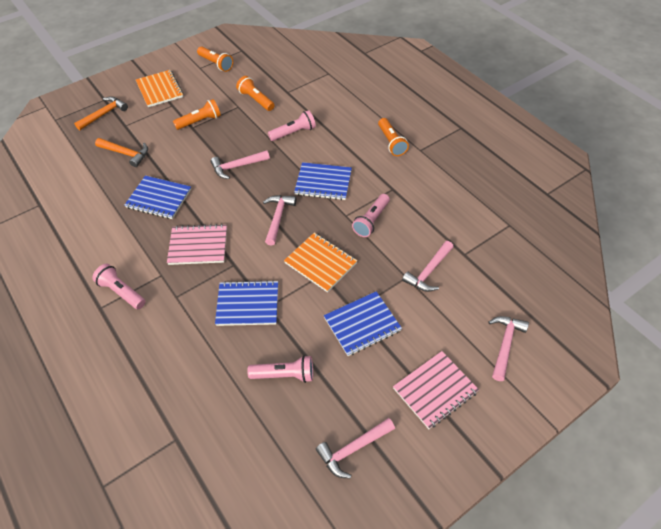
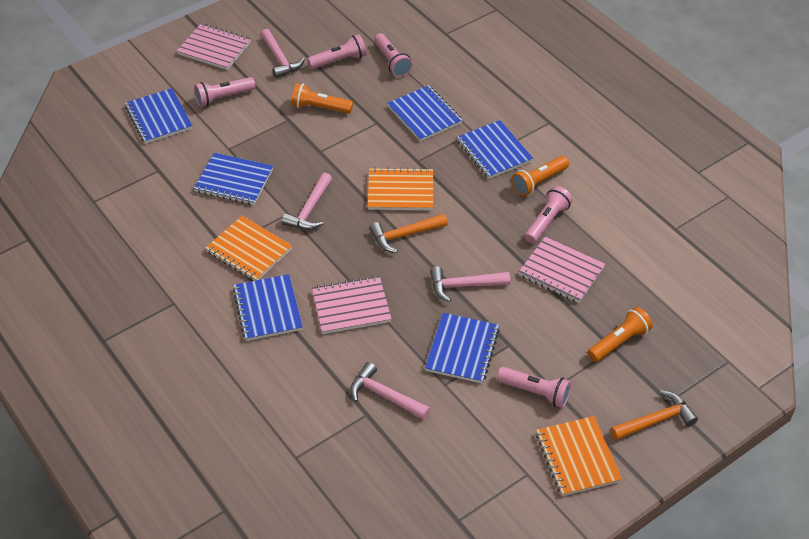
blue notebook: [125,175,191,219] [215,280,278,326] [294,162,352,200] [324,291,402,356] = 4 -> [125,88,193,144] [194,153,273,205] [233,274,303,341] [387,85,462,142] [425,313,500,383] [457,120,533,179] = 6
orange flashlight: [173,99,221,130] [197,46,233,72] [236,76,275,111] [378,118,409,156] = 4 -> [291,83,353,113] [511,156,569,196] [588,307,653,362] = 3
orange notebook: [136,70,183,107] [284,233,357,292] = 2 -> [205,216,292,281] [367,167,433,210] [536,416,622,496] = 3
pink flashlight: [92,264,145,309] [248,355,313,383] [268,110,316,141] [352,194,390,237] = 4 -> [194,77,255,107] [307,34,367,69] [374,33,413,77] [497,367,571,408] [524,186,573,244] = 5
pink hammer: [211,150,270,179] [263,195,296,245] [316,418,395,479] [402,241,454,292] [488,316,529,381] = 5 -> [260,29,305,78] [281,173,332,230] [350,362,430,420] [430,267,510,302] = 4
pink notebook: [167,224,227,265] [393,351,479,429] = 2 -> [177,23,251,70] [312,275,392,334] [519,237,605,303] = 3

